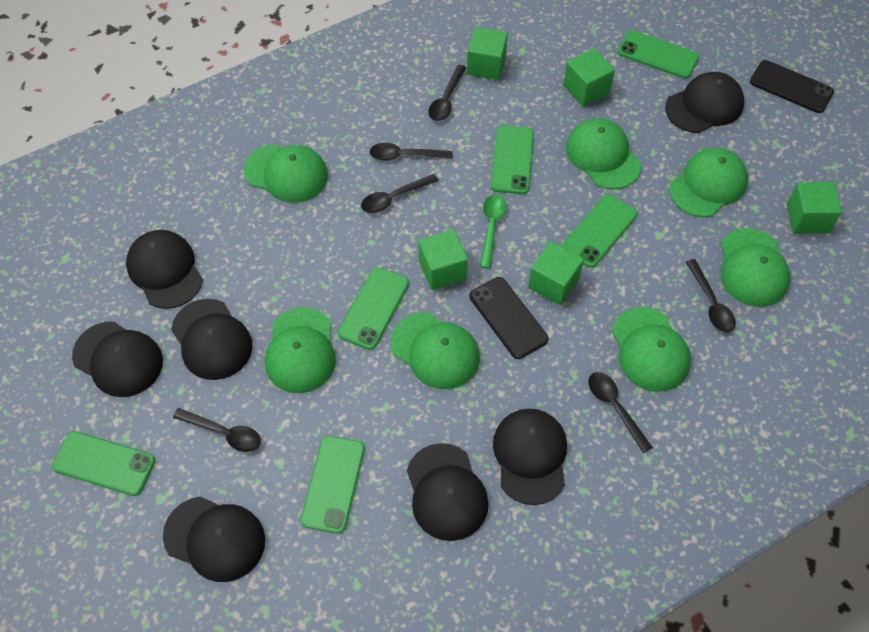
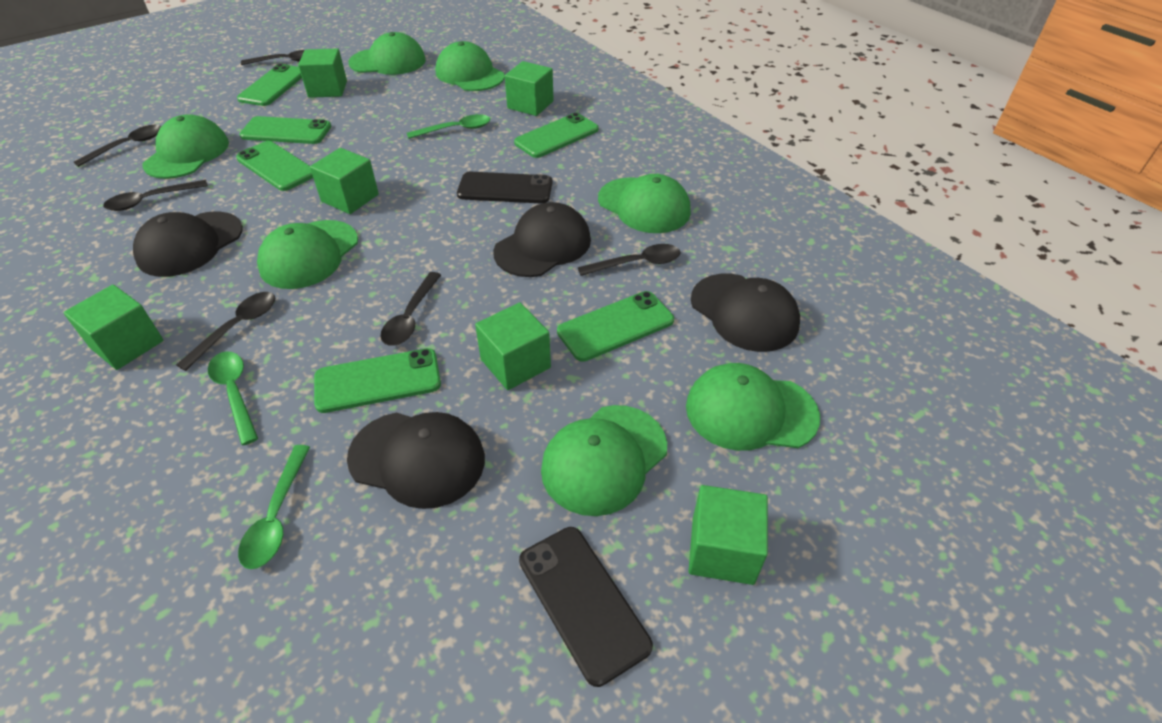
black cap: [72,321,163,397] [126,230,203,309] [163,496,265,582] [171,299,253,380] [407,443,489,541] [493,408,567,505] [665,72,744,133] = 7 -> [133,211,243,277] [347,412,485,509] [493,202,591,277] [691,274,800,352] = 4
green cube: [418,229,468,290] [467,27,508,80] [528,241,584,305] [563,48,615,107] [787,182,842,234] = 5 -> [63,284,164,370] [298,48,347,98] [310,148,379,214] [475,302,551,390] [505,61,554,116] [688,485,768,585] = 6
green spoon: [480,194,507,269] = 1 -> [208,351,258,445] [238,445,310,569] [407,114,490,139] = 3

